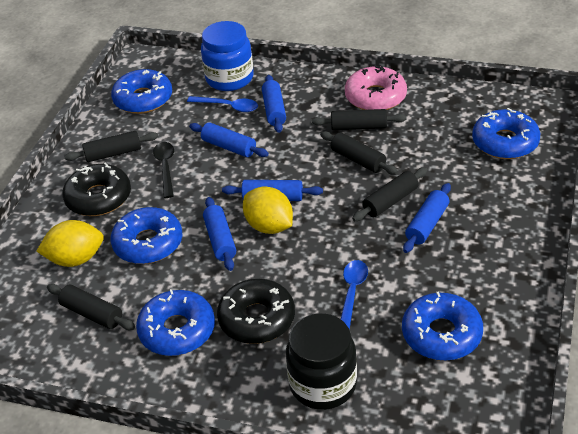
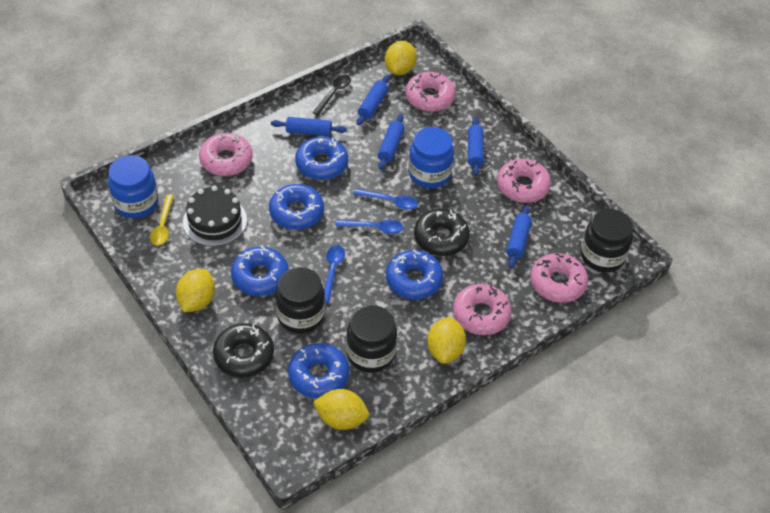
black cake: none = 0 -> [183,186,247,246] = 1
black jar: [286,313,357,410] = 1 -> [275,267,325,334] [346,305,397,373] [581,209,633,272] = 3
black rolling pin: [47,284,135,330] [64,131,158,162] [312,109,407,130] [320,131,398,175] [352,168,428,221] = 5 -> none = 0
blue jar: [201,21,254,91] = 1 -> [108,155,158,218] [408,127,454,188] = 2
blue spoon: [187,96,258,112] [341,260,368,330] = 2 -> [324,245,345,303] [336,219,403,234] [353,189,418,210] = 3
pink donut: [345,65,407,110] = 1 -> [199,133,253,176] [405,72,456,112] [453,284,512,335] [497,159,551,203] [530,253,588,303] = 5
yellow lemon: [37,220,104,267] [243,187,293,234] = 2 -> [176,269,215,312] [313,389,369,430] [385,41,417,75] [427,317,466,364] = 4
yellow spoon: none = 0 -> [150,194,174,245] = 1

